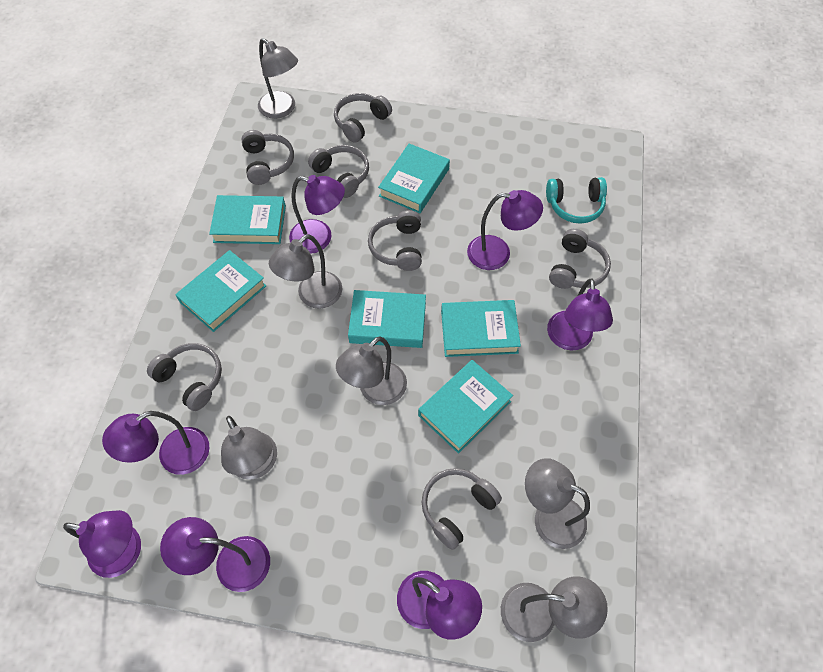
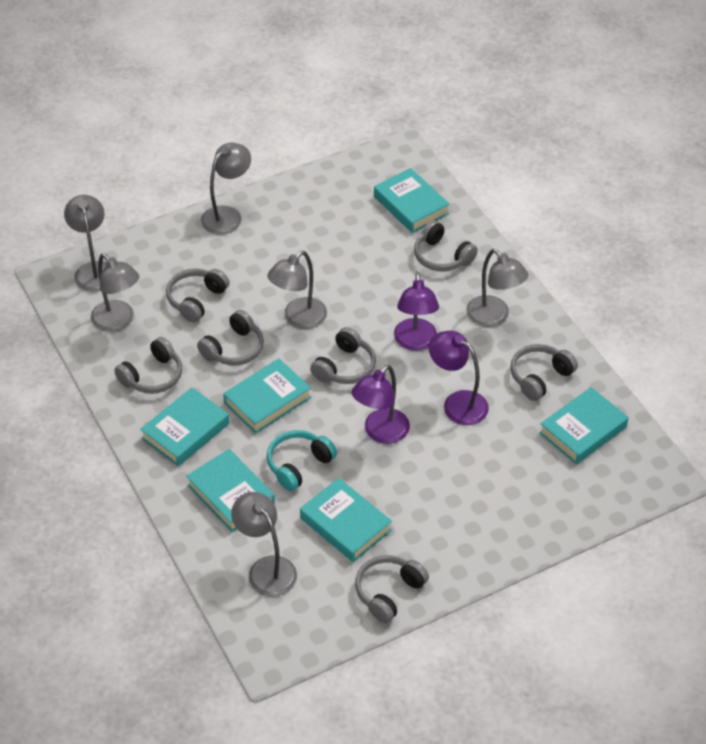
purple lamp: [63,510,141,578] [102,411,209,475] [160,517,270,592] [289,175,345,254] [397,571,482,640] [467,190,543,270] [547,278,613,351] = 7 -> [352,365,410,444] [394,272,439,351] [429,331,489,425] = 3

